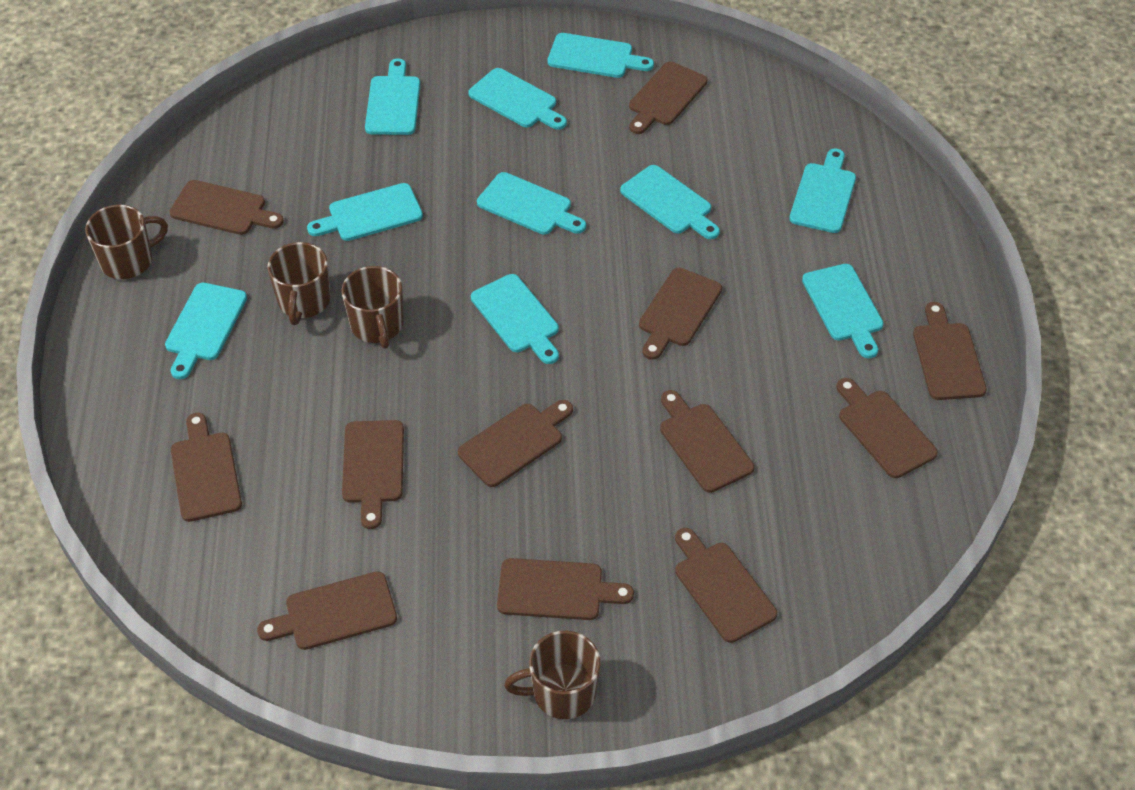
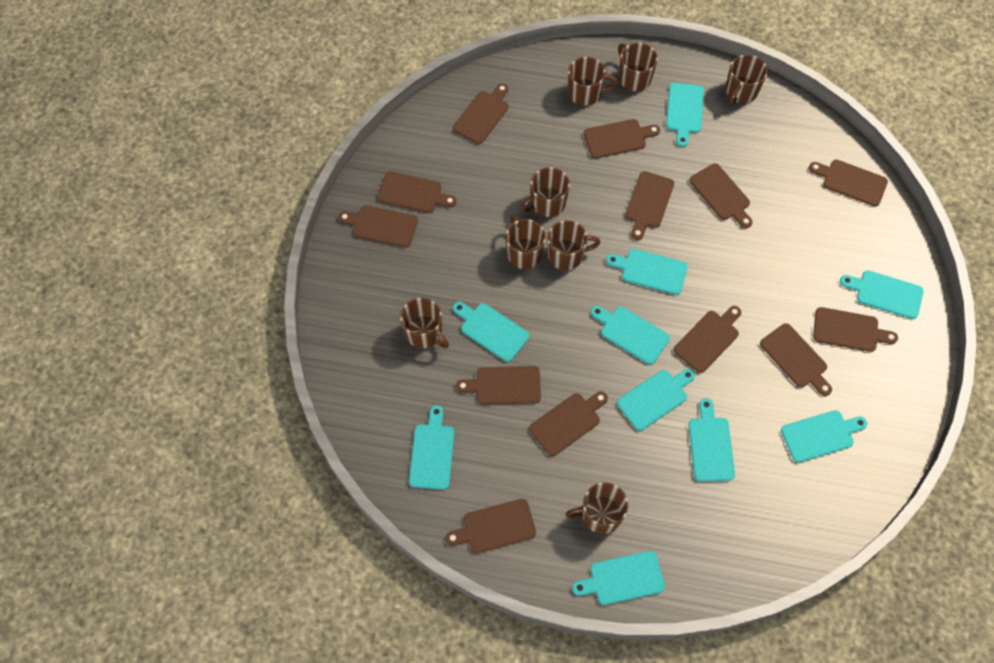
brown cutting board: [169,180,284,235] [171,413,242,522] [257,571,397,650] [342,420,404,529] [458,400,573,487] [497,558,634,620] [629,61,708,134] [639,268,722,360] [660,390,754,493] [675,528,777,643] [836,378,938,478] [913,302,987,400] = 12 -> [338,205,418,248] [378,171,457,213] [446,499,536,553] [453,83,509,144] [456,366,541,405] [529,391,608,456] [584,119,660,159] [625,171,674,240] [673,306,741,373] [689,163,753,228] [760,323,832,396] [809,159,888,207] [813,307,898,352] = 13
brown mug: [85,205,168,279] [267,242,331,325] [341,266,403,349] [504,631,601,719] = 4 -> [400,298,449,348] [505,216,546,269] [521,167,570,217] [547,220,601,270] [566,483,628,534] [568,57,618,106] [618,43,658,91] [725,55,768,105] = 8

